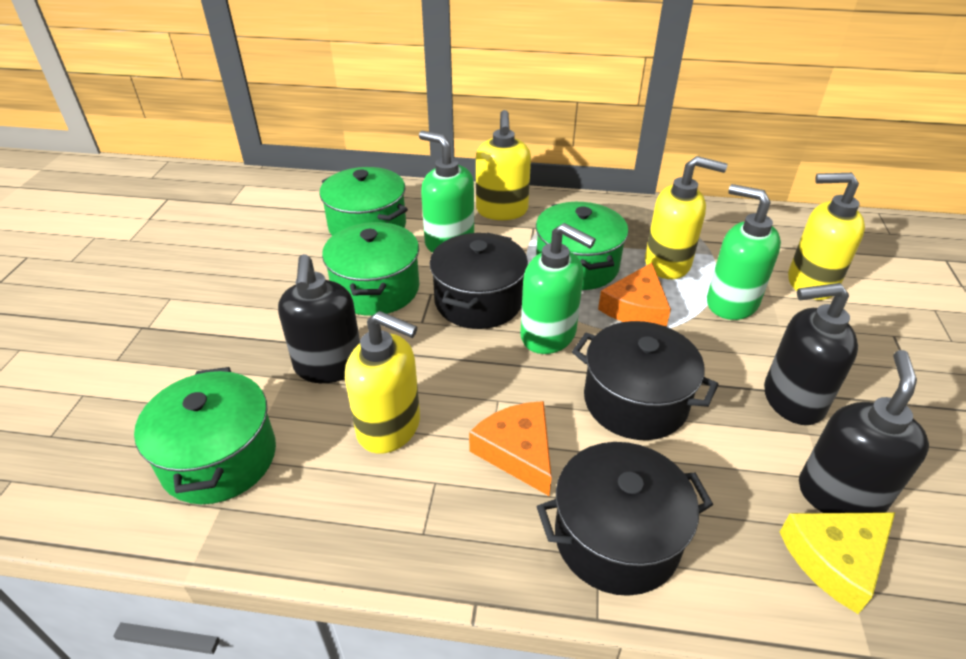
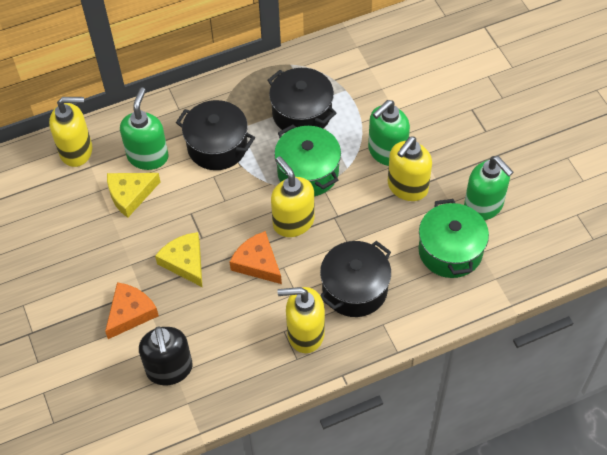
black soap dispenser: [278,254,360,383] [764,283,858,425] [799,350,929,513] = 3 -> [139,326,193,385] = 1
green pot: [134,367,276,504] [320,167,408,236] [322,222,419,316] [536,202,628,290] = 4 -> [274,124,341,196] [418,199,489,278] = 2
yellow cheese: [780,512,895,614] = 1 -> [107,173,161,218] [155,232,202,287] = 2

